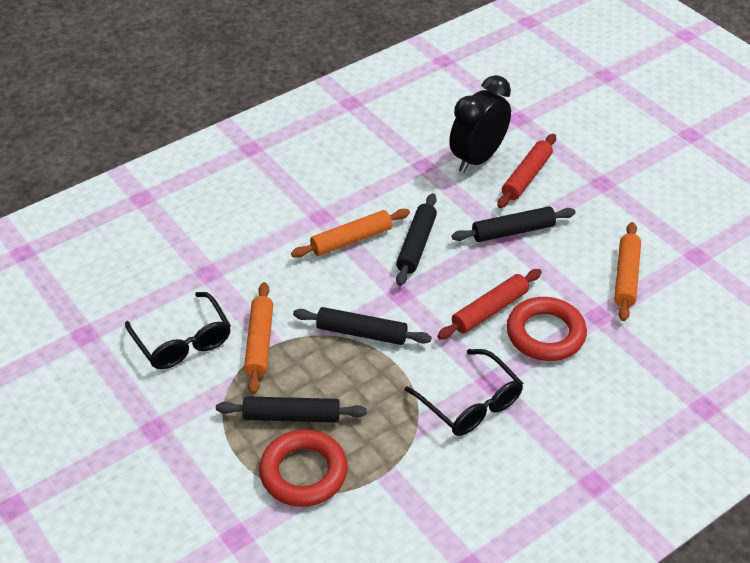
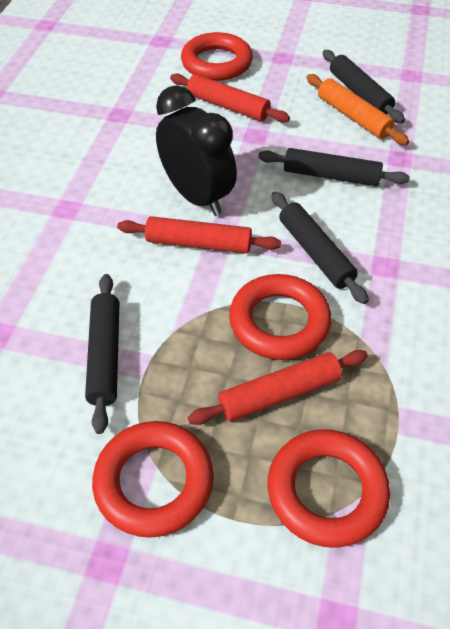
black glasses: [125,292,231,369] [405,349,523,436] = 2 -> none = 0
orange rolling pin: [244,282,273,394] [291,209,410,258] [614,222,641,321] = 3 -> [306,74,409,145] = 1
red ring: [259,430,348,507] [507,297,587,361] = 2 -> [92,421,214,538] [181,32,253,81] [229,274,331,360] [268,429,390,548] = 4
red rolling pin: [437,269,542,340] [497,134,556,208] = 2 -> [117,216,281,254] [170,73,290,123] [188,350,368,425] = 3

